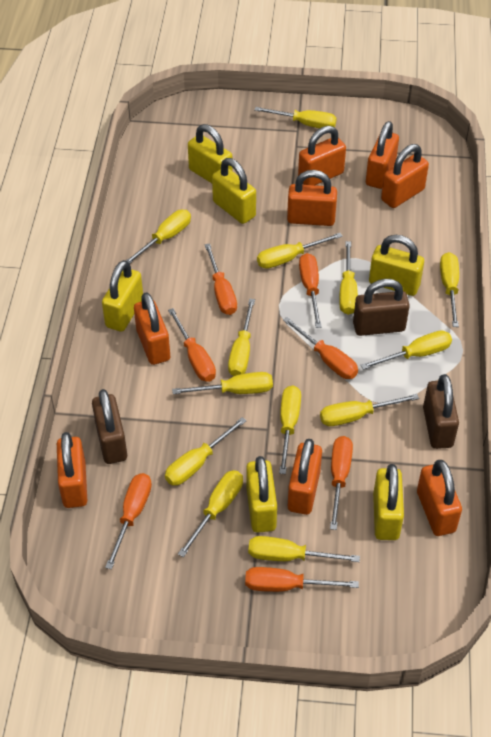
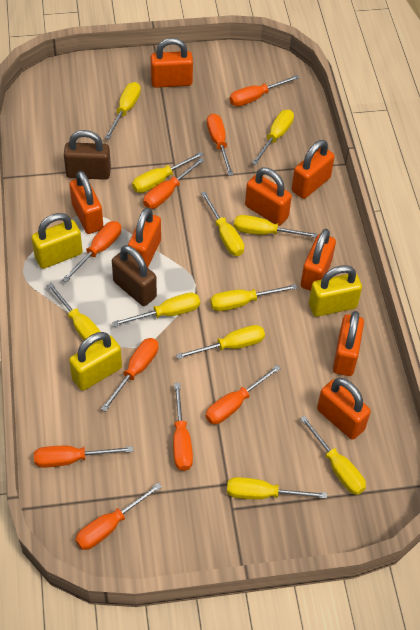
brown padlock: [92,389,127,464] [353,279,410,336] [423,374,459,449] = 3 -> [64,130,111,180] [112,245,157,306] = 2
orange screwdriver: [105,473,152,569] [168,308,216,382] [204,243,237,315] [245,567,359,592] [283,317,358,379] [299,253,322,328] [330,436,353,530] = 7 -> [34,446,133,468] [62,221,121,282] [75,483,162,550] [101,338,159,412] [143,158,205,209] [173,383,193,471] [205,365,281,424] [207,113,233,176] [229,75,299,106] = 9
yellow padlock: [102,260,143,332] [188,124,233,183] [212,158,256,224] [246,456,277,533] [369,235,424,296] [373,464,404,540] = 6 -> [31,213,83,269] [69,332,122,391] [309,265,362,317] = 3
yellow screwdriver: [126,209,191,263] [165,417,246,485] [172,372,273,394] [178,470,243,557] [228,299,255,376] [248,536,360,562] [254,107,337,128] [257,233,343,269] [279,386,301,474] [320,394,419,426] [339,241,358,315] [361,330,452,370] [440,252,459,327] = 13 -> [47,283,101,342] [105,82,141,139] [112,292,200,327] [132,152,204,193] [176,325,265,359] [201,192,244,256] [210,284,298,311] [227,477,327,500] [234,215,318,238] [252,110,294,165] [300,416,366,495] = 11

